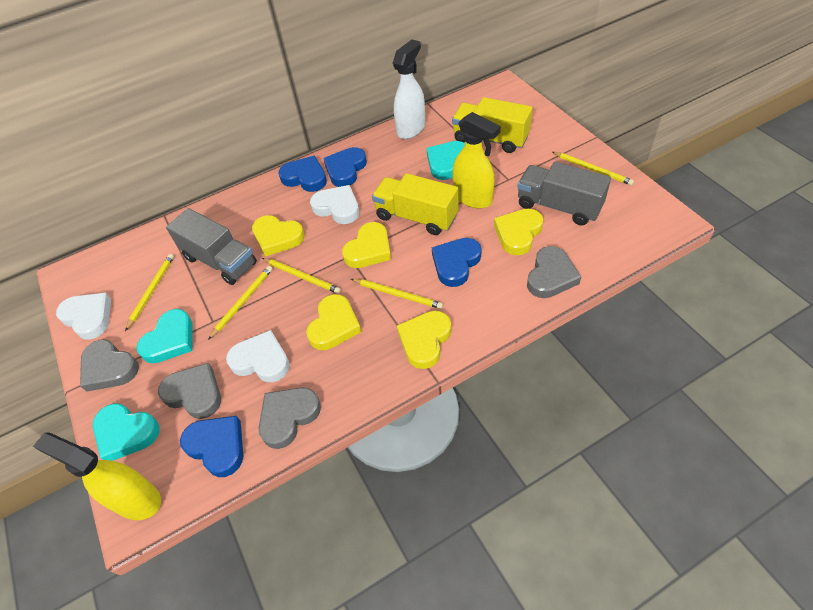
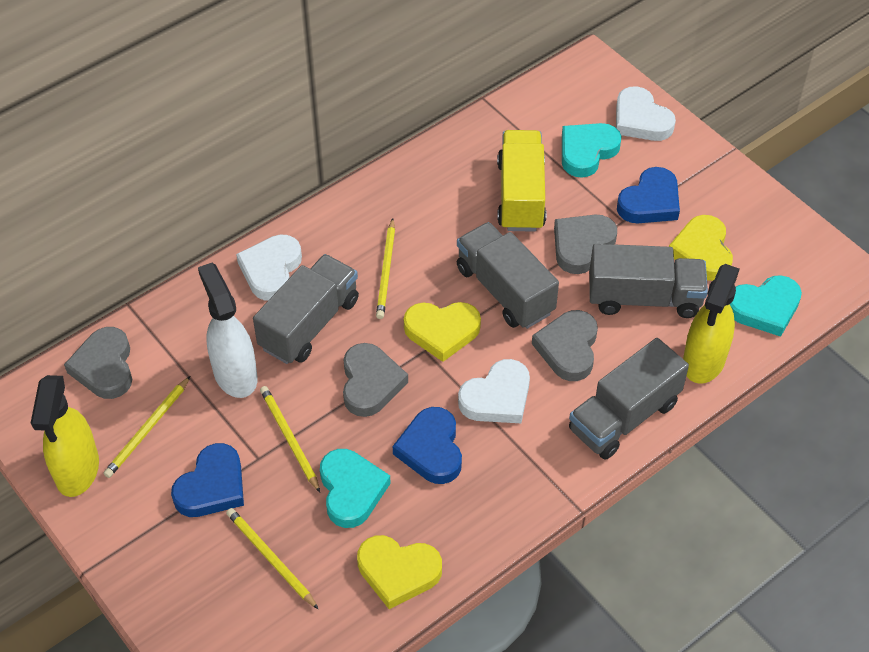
blue heart: [180,416,243,477] [278,156,327,192] [323,147,367,187] [432,238,481,287] = 4 -> [171,443,244,517] [393,407,462,484] [617,167,680,223] = 3
grey truck: [166,208,257,285] [517,162,611,226] = 2 -> [253,254,359,364] [457,222,559,329] [569,338,689,460] [589,244,708,318] = 4
yellow heart: [252,215,305,257] [306,294,361,350] [342,222,391,268] [397,311,451,369] [494,209,544,255] = 5 -> [357,535,442,609] [404,302,481,362] [669,215,733,281] = 3
yellow pencil: [125,254,174,331] [208,266,273,340] [262,258,341,294] [351,279,443,309] [552,152,634,186] = 5 -> [103,376,190,478] [226,508,318,609] [260,386,320,493] [376,218,395,319] = 4
yellow truck: [372,173,459,235] [452,97,533,153] = 2 -> [497,130,546,232] = 1

